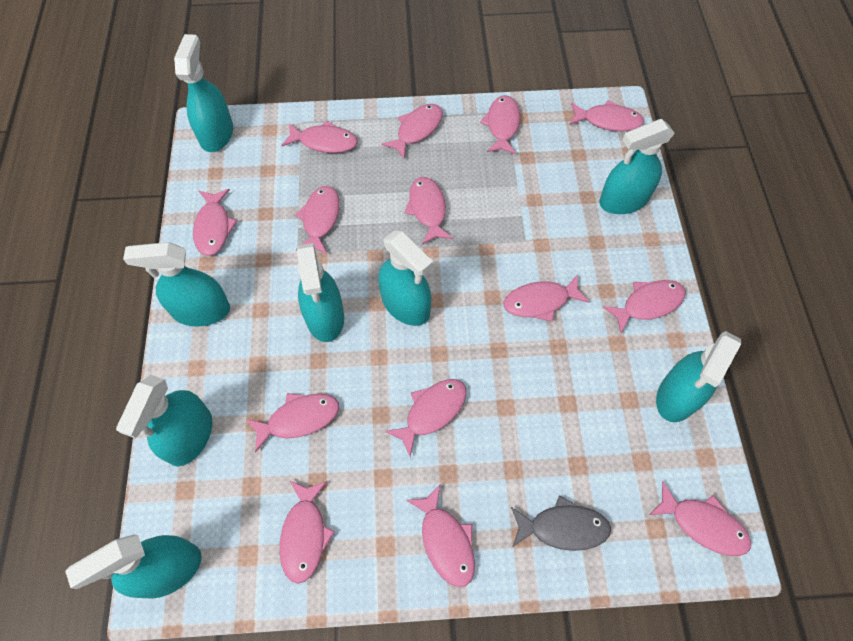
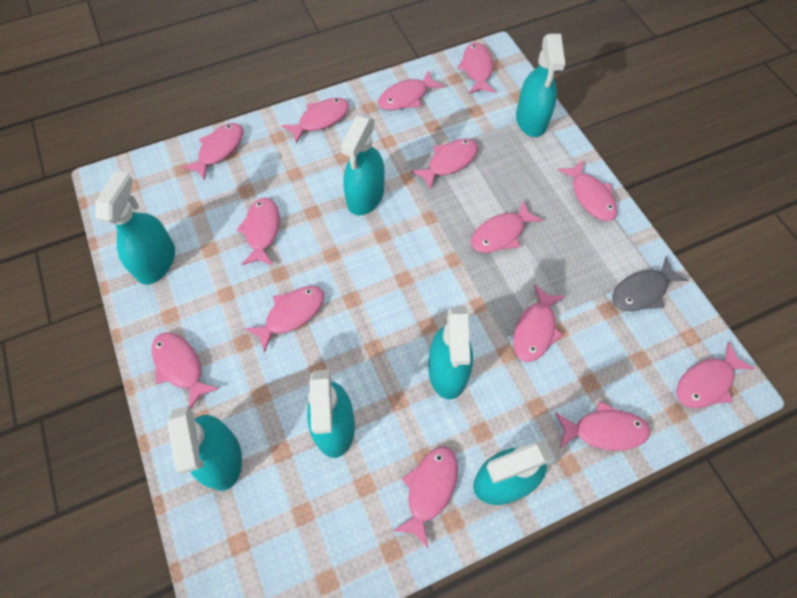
turquoise spray bottle: [65,534,202,599] [116,375,212,466] [123,242,230,326] [174,34,233,152] [297,243,344,342] [378,231,433,326] [599,119,675,214] [656,331,741,422] = 8 -> [95,171,175,285] [167,405,242,491] [307,370,355,458] [340,115,385,216] [428,307,473,400] [473,441,555,505] [516,34,565,137] = 7

